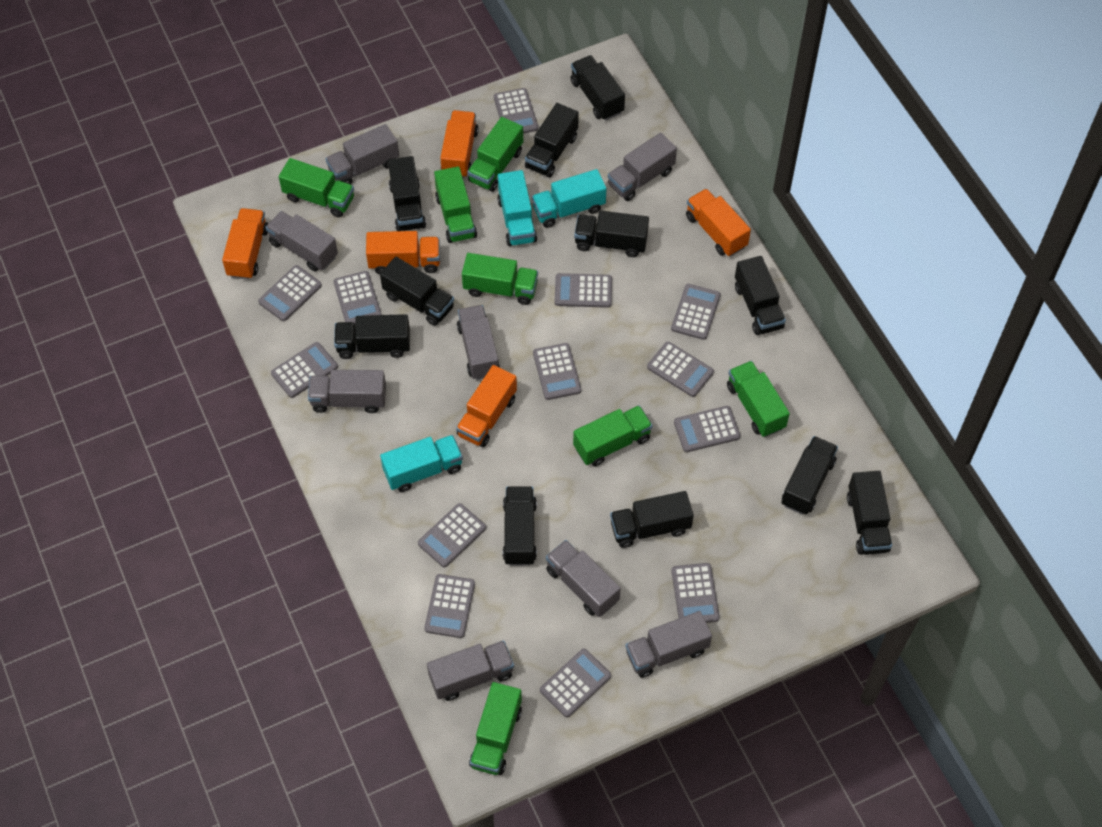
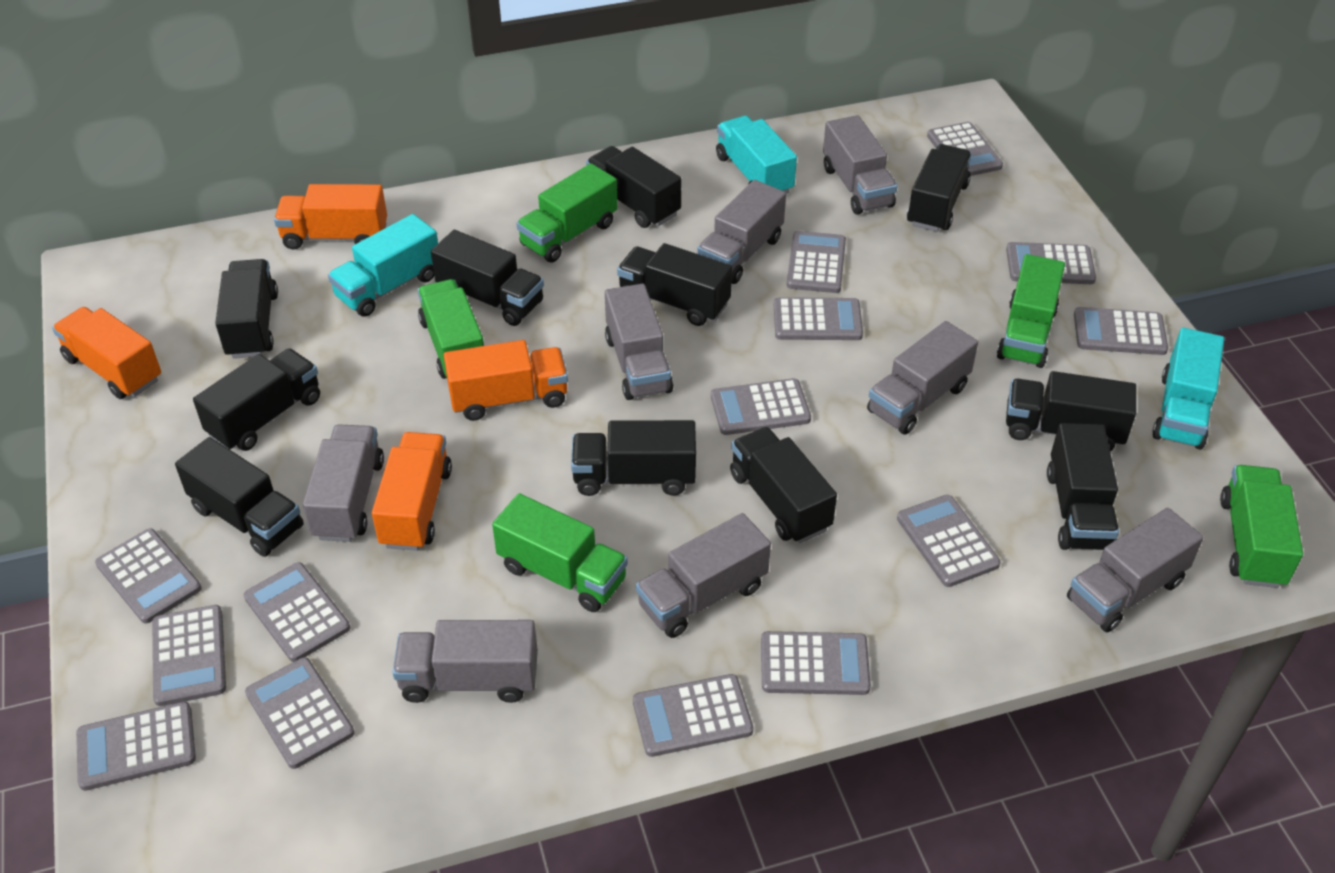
green truck: [279,158,354,217] [434,166,477,243] [462,253,538,305] [467,117,523,192] [469,682,522,775] [573,405,653,467] [727,361,790,437] = 7 -> [418,279,484,379] [492,493,628,612] [516,163,618,262] [997,254,1065,368] [1220,465,1303,588] = 5
grey calculator: [258,265,322,321] [271,342,338,398] [333,271,382,324] [418,503,486,568] [424,574,475,638] [494,88,538,134] [533,343,581,400] [540,649,611,717] [555,273,612,308] [647,342,714,397] [671,284,721,340] [671,563,720,623] [674,406,741,452] = 13 -> [76,702,196,791] [95,528,202,624] [152,605,226,706] [244,562,350,662] [245,657,355,769] [633,674,753,757] [711,378,811,435] [761,631,871,695] [774,297,863,340] [787,231,846,293] [897,495,1001,587] [927,122,1003,176] [1006,242,1096,284] [1074,307,1168,355] = 14
orange truck: [222,208,268,280] [366,231,440,274] [440,110,479,178] [456,365,517,447] [686,189,751,257] = 5 -> [52,307,161,399] [274,184,387,250] [372,432,452,551] [444,340,568,421] = 4

